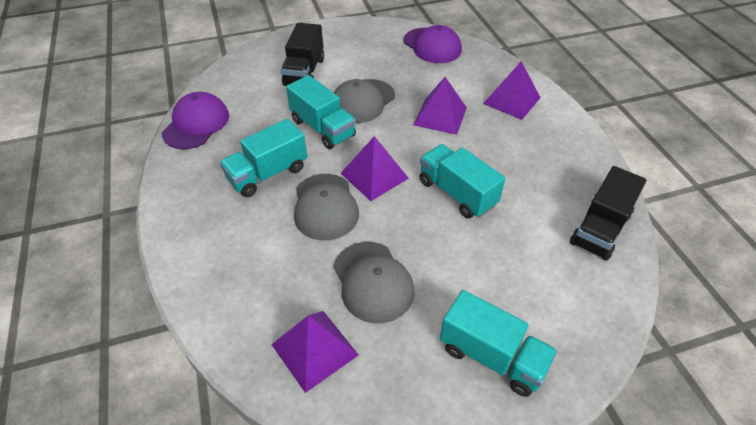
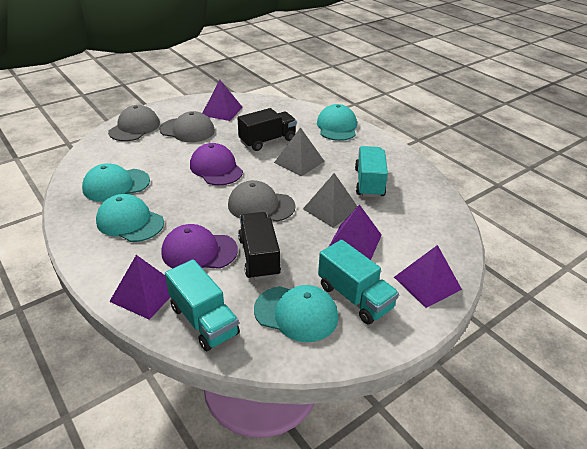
grey pyramid: none = 0 -> [274,127,325,176] [303,173,358,228] = 2
turquoise cap: none = 0 -> [82,163,150,202] [96,194,164,242] [254,285,338,342] [317,104,357,141] = 4
turquoise truck: [220,119,307,197] [286,75,356,149] [420,144,505,219] [440,290,557,397] = 4 -> [165,259,240,351] [318,240,399,324] [355,146,388,198] = 3

